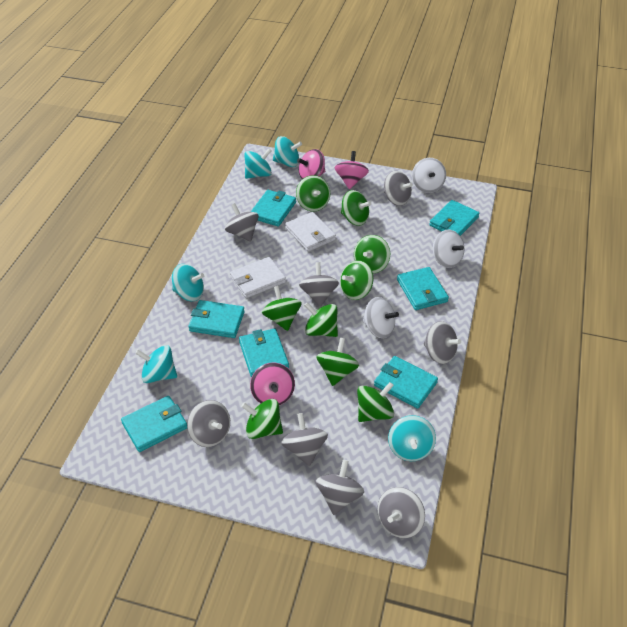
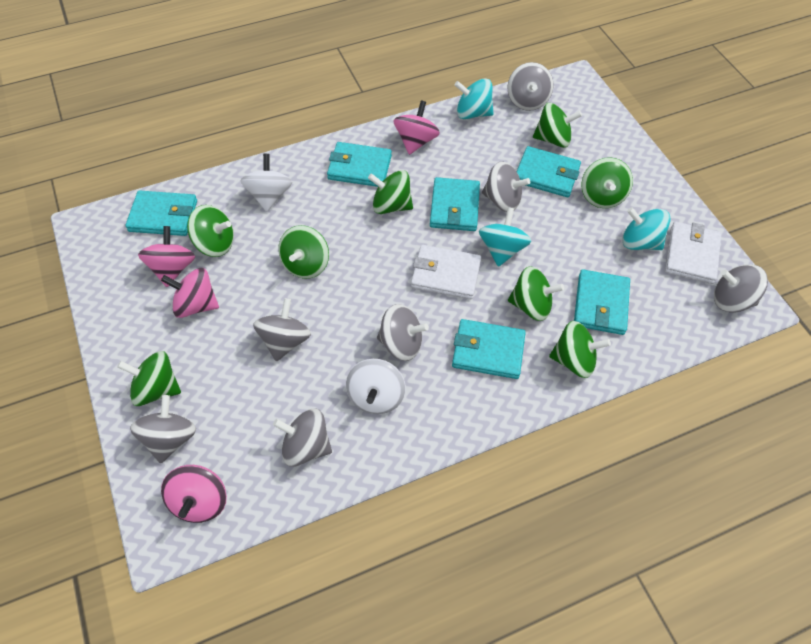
green spinning top: [241,399,283,439] [262,286,302,331] [296,175,330,211] [304,302,338,337] [316,338,359,386] [340,260,373,300] [341,190,371,226] [354,235,390,274] [357,382,394,422] = 9 -> [117,351,181,406] [187,205,234,257] [278,225,329,279] [368,170,413,214] [508,266,564,321] [533,103,582,148] [549,321,611,378] [582,157,633,208] = 8
grey spinning top: [187,400,230,447] [225,203,259,242] [281,413,328,466] [299,262,339,307] [316,459,364,515] [377,487,425,538] [384,171,413,206] [424,321,461,364] = 8 -> [130,395,196,463] [253,298,311,362] [273,409,332,467] [377,304,429,361] [482,162,530,212] [507,62,553,111] [714,264,768,313] = 7
pink spinning top: [250,362,295,405] [297,149,325,179] [335,151,369,189] = 3 -> [138,226,195,287] [161,268,219,318] [161,465,227,523] [393,100,440,155] = 4
turquoise spinning top: [135,345,177,383] [172,264,204,301] [244,149,272,179] [273,136,302,167] [388,415,436,461] = 5 -> [455,78,494,119] [479,207,531,267] [622,207,670,250] = 3
turquoise wallet: [121,396,187,452] [188,300,245,338] [239,329,289,377] [251,190,296,227] [374,356,438,409] [397,267,449,310] [429,200,480,236] = 7 -> [125,190,197,236] [327,142,392,187] [430,177,480,231] [452,319,526,379] [516,146,581,197] [574,269,630,335] = 6
white spinning top: [363,297,399,338] [412,158,446,193] [433,230,464,268] = 3 -> [241,154,292,212] [346,359,406,414] = 2

